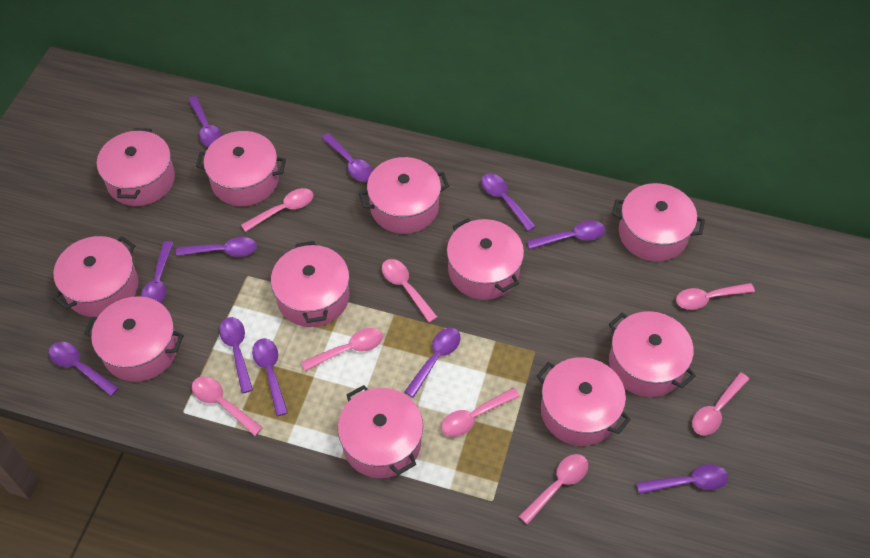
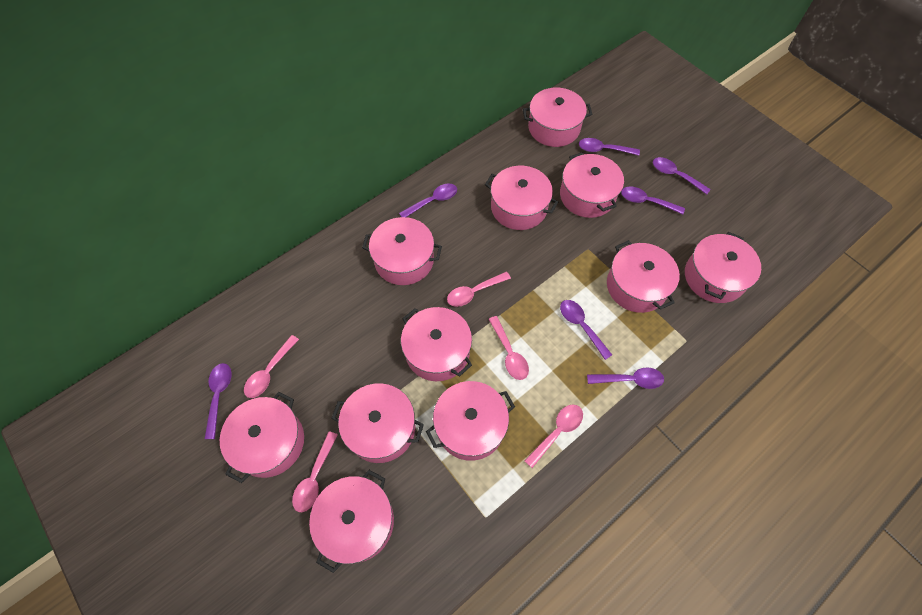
pink spoon: [192,376,263,436] [241,188,313,232] [301,328,383,371] [382,259,437,323] [441,388,520,437] [518,454,588,525] [676,283,755,310] [692,372,749,435] = 8 -> [244,335,299,398] [292,431,338,512] [447,272,511,307] [488,316,529,380] [524,404,583,468] = 5
purple spoon: [49,342,119,396] [141,241,173,303] [176,237,257,257] [188,96,222,147] [219,317,253,393] [252,338,288,416] [322,133,373,182] [404,328,461,398] [481,174,536,231] [527,221,605,249] [636,464,728,494] = 11 -> [205,363,232,439] [399,184,457,217] [560,300,612,360] [579,138,640,155] [587,368,664,389] [621,187,685,214] [653,157,711,194] = 7

